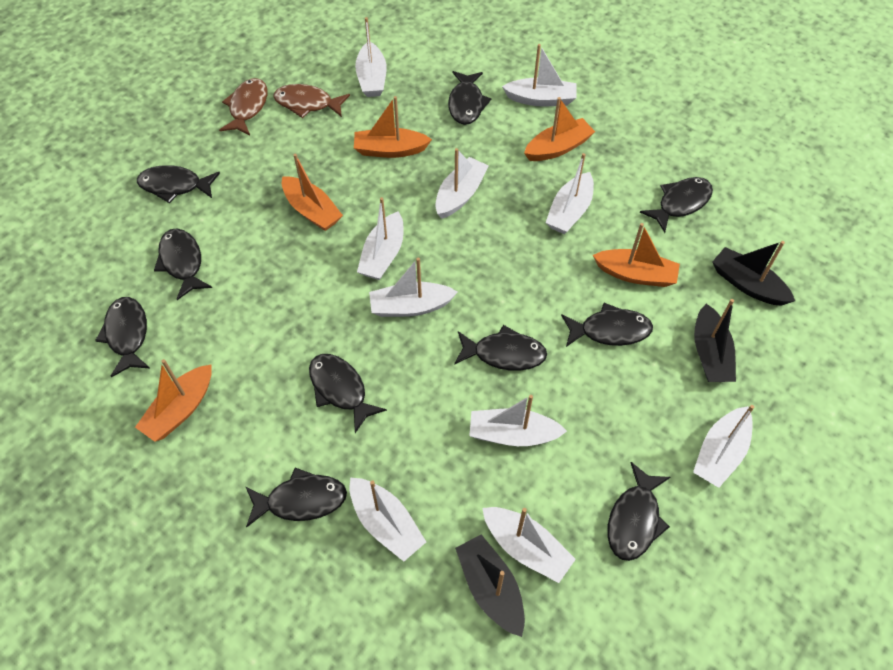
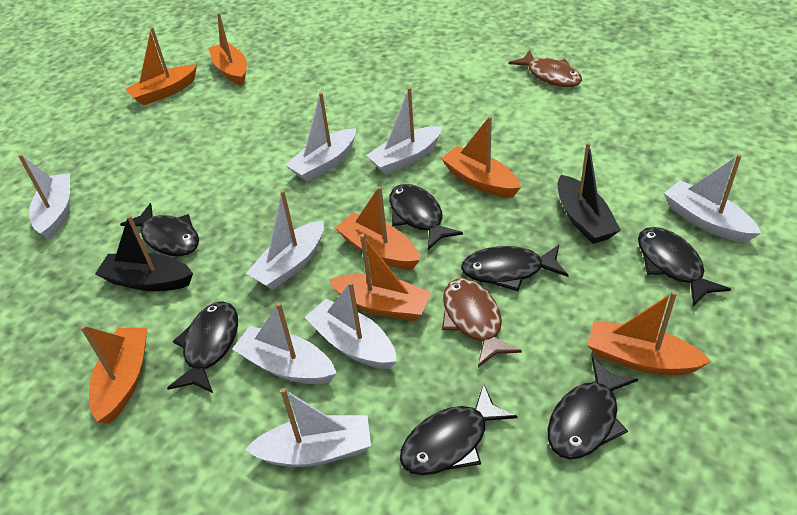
black boat: [455,534,525,637] [694,299,736,382] [712,241,795,306] = 3 -> [95,215,193,291] [558,142,621,244] = 2
black fish: [95,297,150,377] [137,165,220,203] [154,228,212,300] [246,468,347,527] [309,354,387,433] [448,71,491,125] [454,325,547,371] [561,303,653,347] [607,462,670,561] [640,177,713,233] = 10 -> [120,203,199,256] [167,301,238,393] [389,184,463,250] [400,384,518,475] [461,245,568,291] [547,357,638,459] [638,227,731,306] = 7
orange boat: [135,359,212,442] [282,154,343,231] [354,96,432,158] [524,97,595,161] [593,223,680,287] = 5 -> [80,325,147,424] [125,27,197,106] [208,13,247,86] [329,234,432,321] [335,186,420,269] [441,116,521,198] [588,291,712,375] = 7
white boat: [349,478,426,562] [355,17,387,97] [357,197,404,280] [369,257,457,317] [435,148,489,219] [469,395,567,446] [482,507,576,583] [502,44,576,106] [545,153,594,234] [693,405,754,488] = 10 -> [18,154,70,240] [232,302,337,384] [245,388,371,467] [246,190,324,290] [285,92,356,182] [304,282,397,369] [366,87,442,174] [664,154,761,243] = 8

